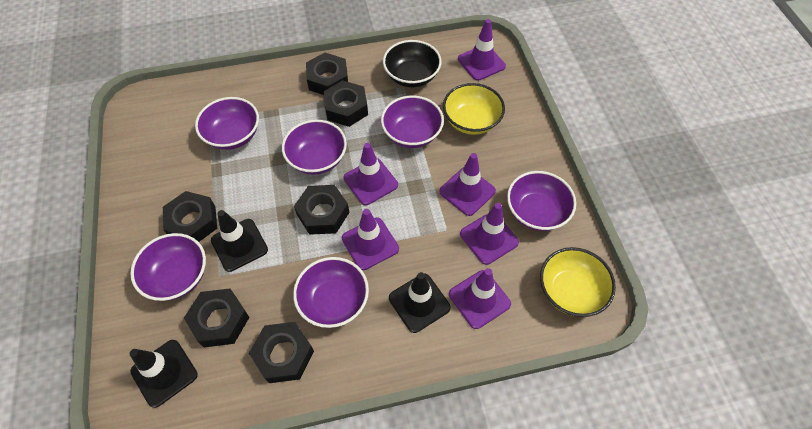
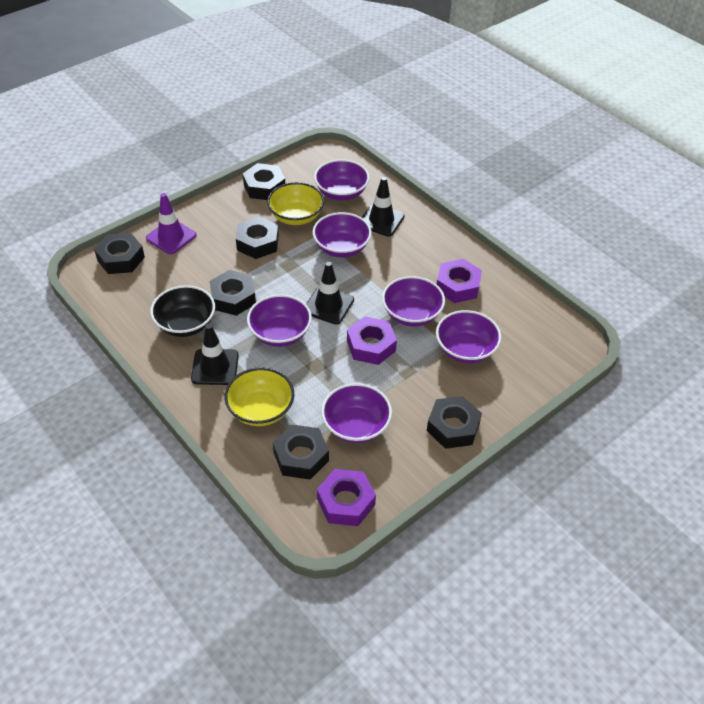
purple nut: none = 0 -> [317,469,376,526] [347,317,397,365] [437,259,482,303] = 3
purple traffic cone: [342,209,399,270] [344,143,398,205] [439,153,496,216] [449,268,511,329] [458,19,506,81] [460,203,519,265] = 6 -> [146,193,197,254] = 1

